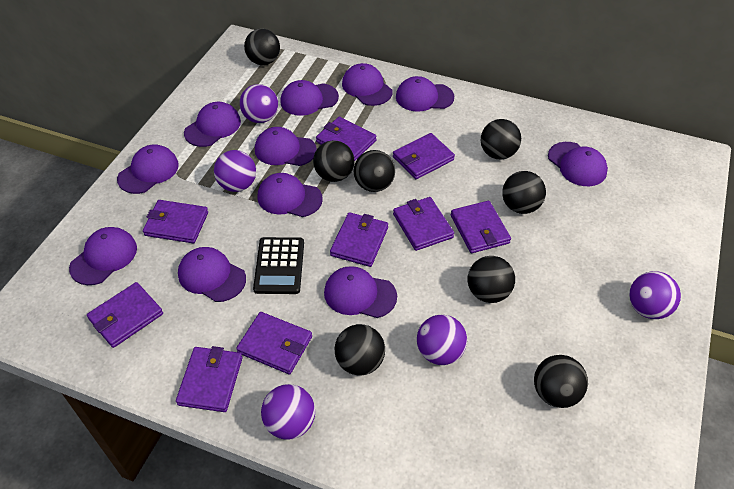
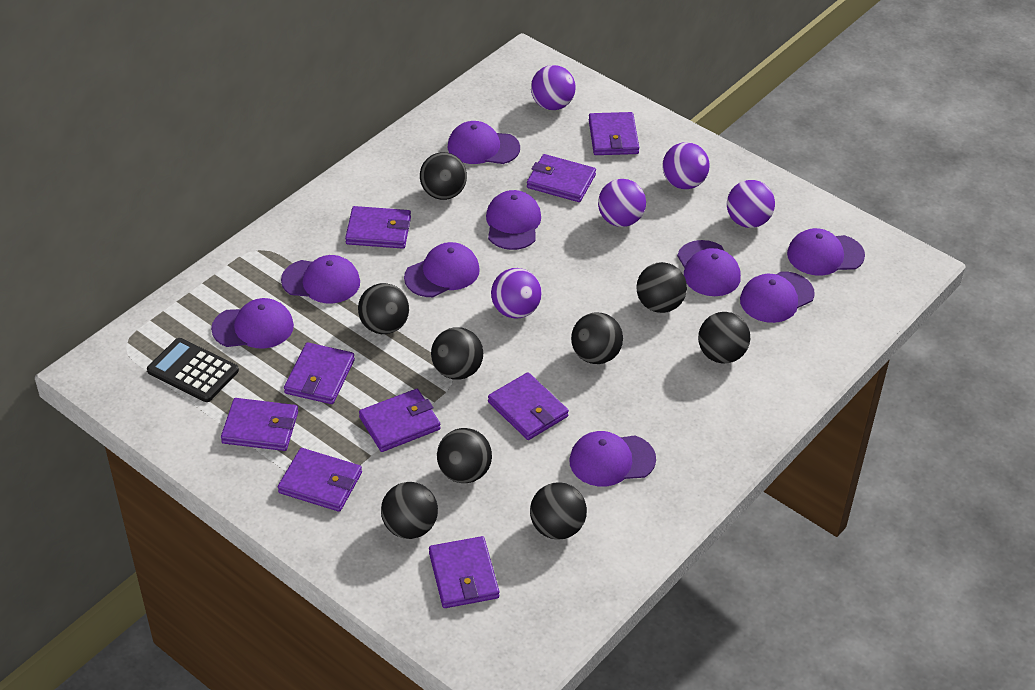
black ball: [244,29,280,65] [313,140,355,182] [335,324,385,376] [354,150,395,192] [468,256,515,303] [481,119,521,159] [502,171,546,214] [534,355,588,408] = 8 -> [358,283,409,334] [381,482,438,539] [420,152,467,200] [431,327,483,380] [437,428,492,483] [530,482,587,540] [571,312,623,364] [636,262,687,313] [698,312,750,363] = 9
purple cap: [69,227,137,285] [117,145,179,194] [178,247,246,302] [184,102,241,147] [255,127,317,166] [258,173,323,217] [280,80,339,116] [324,266,397,318] [342,63,392,106] [396,76,454,112] [548,142,608,186] = 11 -> [211,298,294,348] [281,255,360,304] [404,242,480,297] [448,121,520,164] [486,190,541,250] [569,431,656,486] [677,240,741,296] [740,271,815,323] [787,228,865,276] = 9

